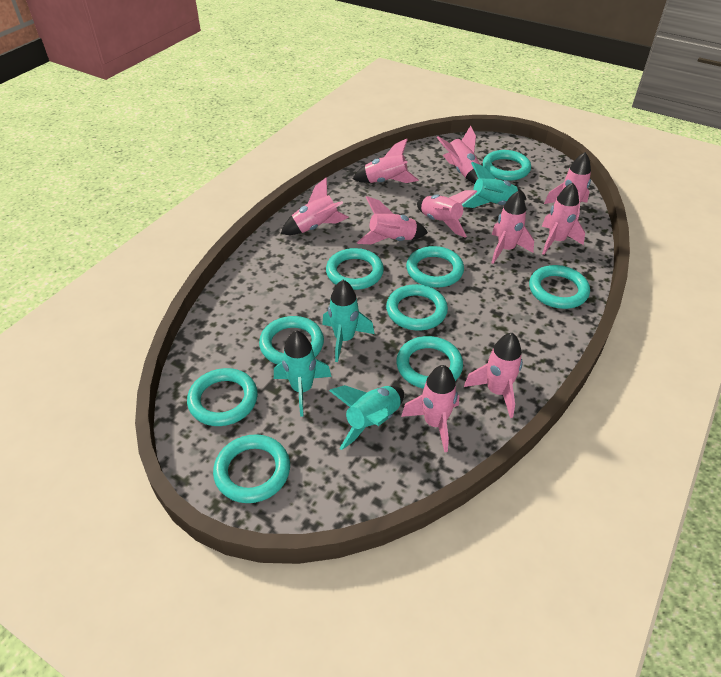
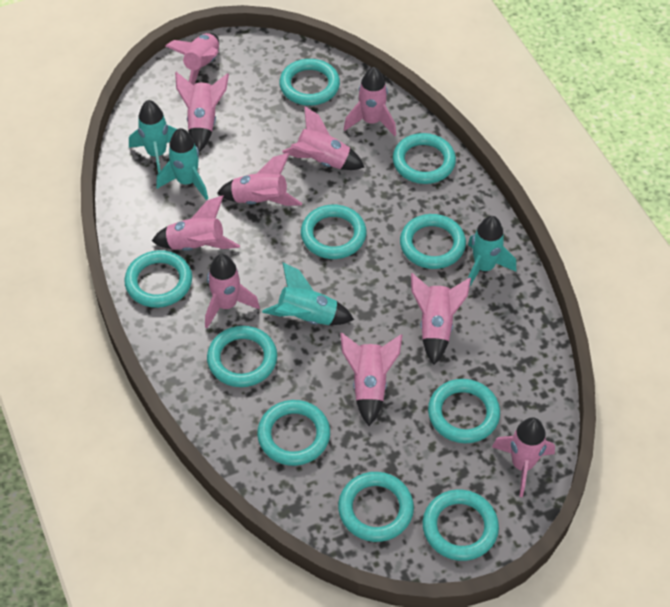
turquoise ring: [187,368,258,426] [213,434,290,503] [259,316,324,365] [326,248,384,290] [386,284,448,330] [396,336,463,389] [406,246,464,288] [483,150,531,181] [529,265,590,309] = 9 -> [124,250,192,308] [207,326,277,387] [257,400,330,466] [279,59,340,106] [301,205,366,259] [338,472,414,542] [393,133,456,184] [400,214,466,269] [423,490,499,561] [428,379,500,443] = 10

